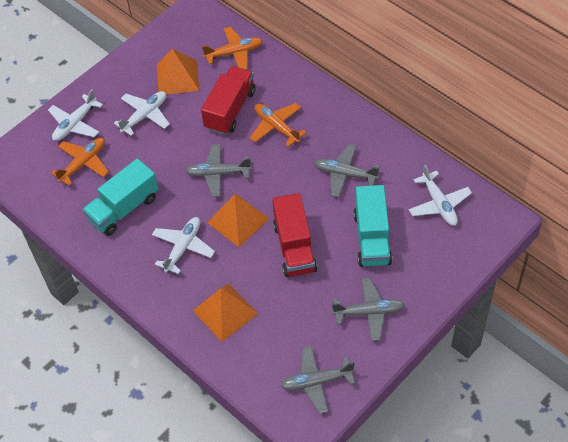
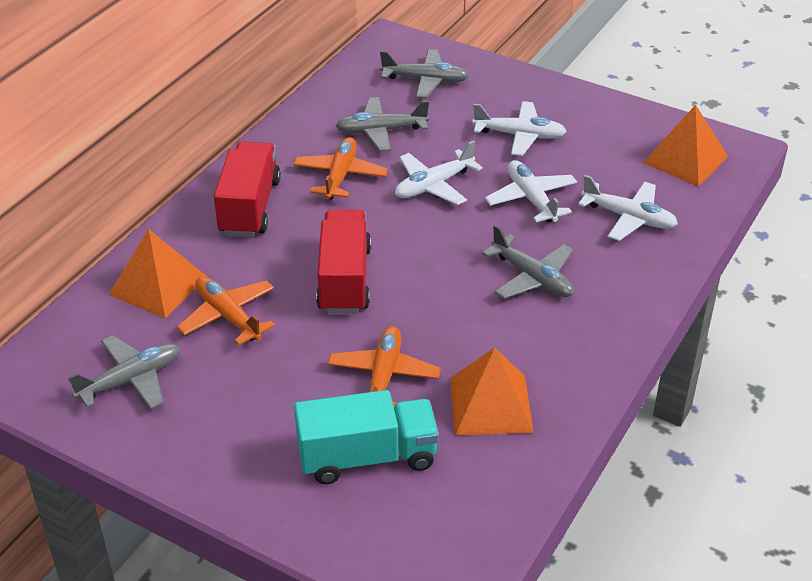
turquoise truck: [82,159,159,236] [353,185,392,267] = 2 -> [294,390,439,484] = 1

